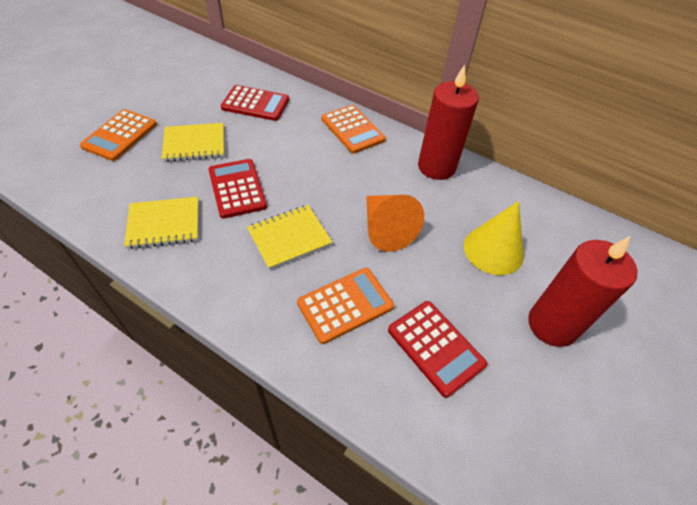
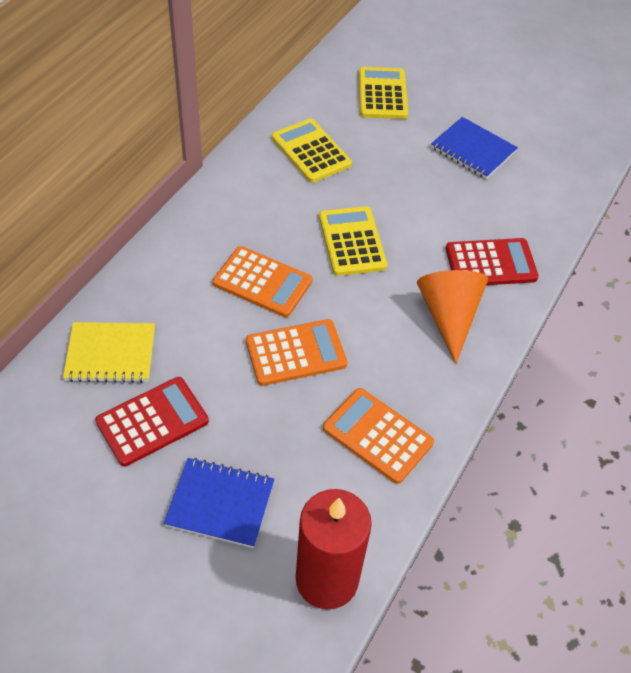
blue notebook: none = 0 -> [164,458,274,548] [431,117,518,179] = 2
red calculator: [208,159,267,219] [221,85,289,121] [388,301,487,398] = 3 -> [95,377,209,467] [446,238,539,285] = 2
red candle: [418,65,479,180] [528,236,638,347] = 2 -> [296,489,372,609] = 1
yellow calculator: none = 0 -> [272,118,352,183] [319,206,387,276] [359,67,408,119] = 3
yellow cone: [464,201,524,275] = 1 -> none = 0
yellow notebook: [124,197,199,249] [162,123,224,162] [247,205,333,270] = 3 -> [63,322,155,383] = 1

